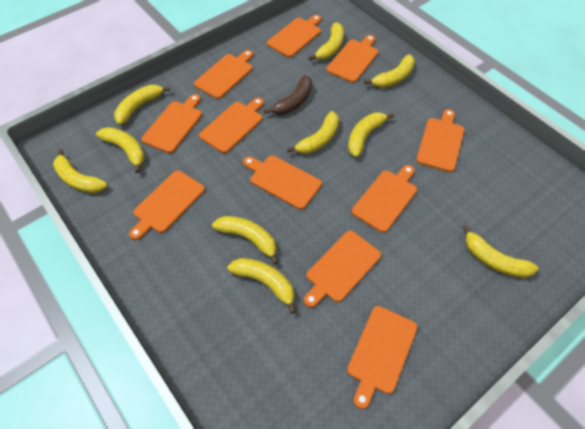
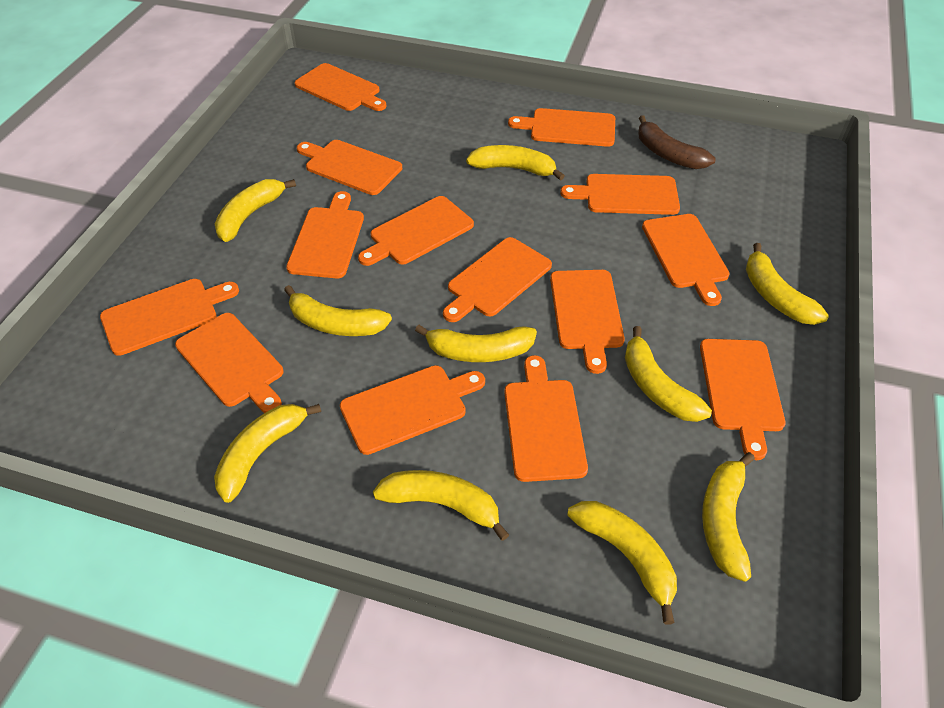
orange cutting board: [129,170,205,240] [141,94,202,153] [194,50,253,99] [199,98,264,153] [243,156,322,210] [267,15,321,57] [304,231,381,308] [326,35,378,83] [347,306,417,409] [351,165,417,233] [416,109,464,172] = 11 -> [100,279,239,356] [175,313,283,413] [286,191,364,278] [295,63,386,111] [297,140,402,195] [340,365,485,455] [358,196,474,266] [443,237,552,322] [504,355,588,482] [508,108,615,147] [550,270,625,374] [560,174,680,215] [642,214,730,306] [700,339,786,460] = 14

